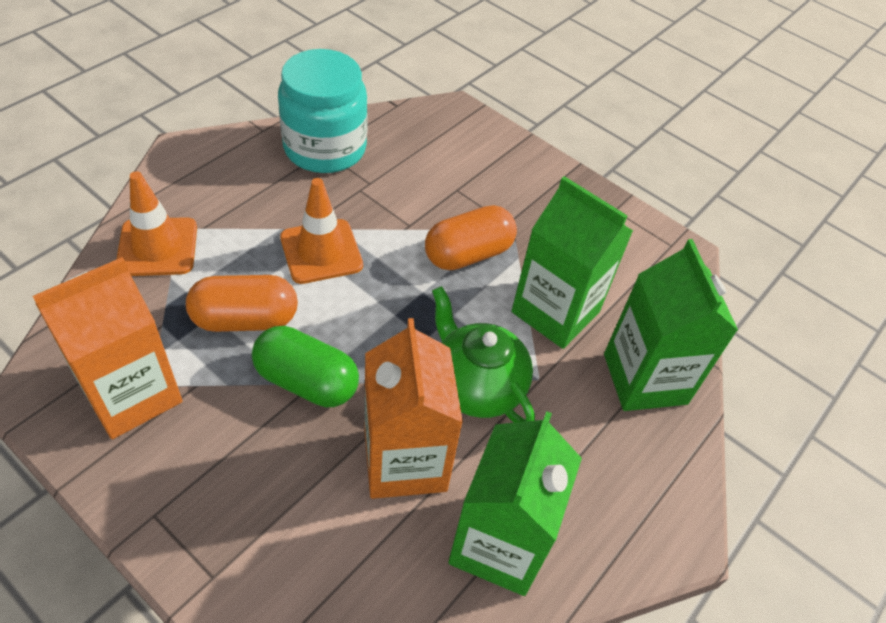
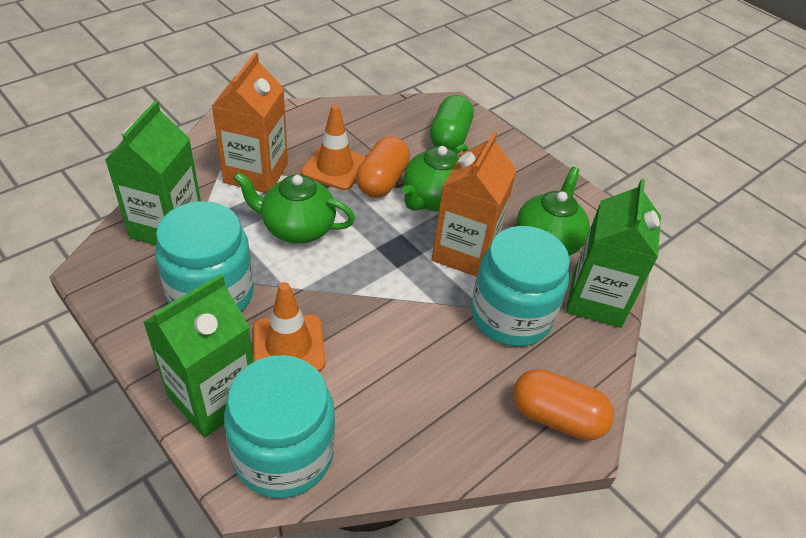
green teapot: [432,286,535,423] = 1 -> [233,172,355,244] [402,144,469,212] [516,167,590,256] = 3
turquoise jar: [278,49,368,173] = 1 -> [155,201,254,311] [224,355,335,498] [471,226,570,347] = 3

